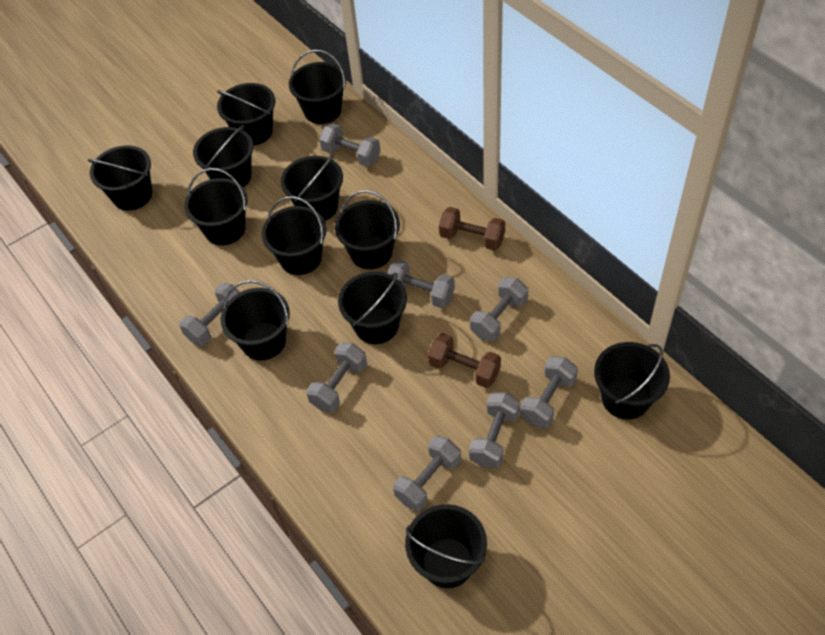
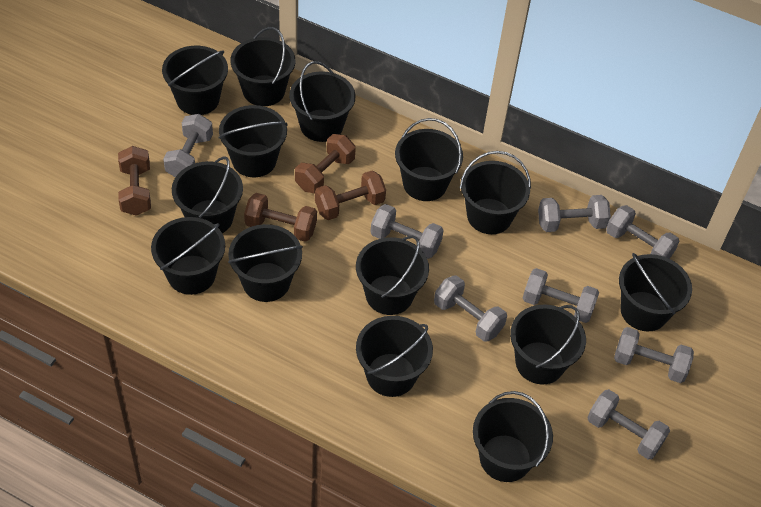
black bucket: [87,146,152,211] [184,168,247,245] [193,125,254,187] [217,83,275,146] [221,280,290,360] [261,196,327,275] [281,154,343,221] [289,50,346,124] [335,190,400,269] [338,272,407,344] [405,504,487,588] [594,342,670,419] = 12 -> [151,217,225,295] [162,46,228,115] [172,156,243,233] [219,105,288,177] [228,224,303,302] [231,27,295,106] [289,61,355,142] [356,235,429,315] [356,316,433,397] [395,118,463,201] [460,151,531,234] [473,391,553,482] [510,304,586,384] [619,253,692,332] = 14
brown dumbbell: [428,333,501,388] [439,207,505,251] = 2 -> [118,146,151,216] [244,193,317,242] [295,134,356,193] [315,170,386,220] = 4

